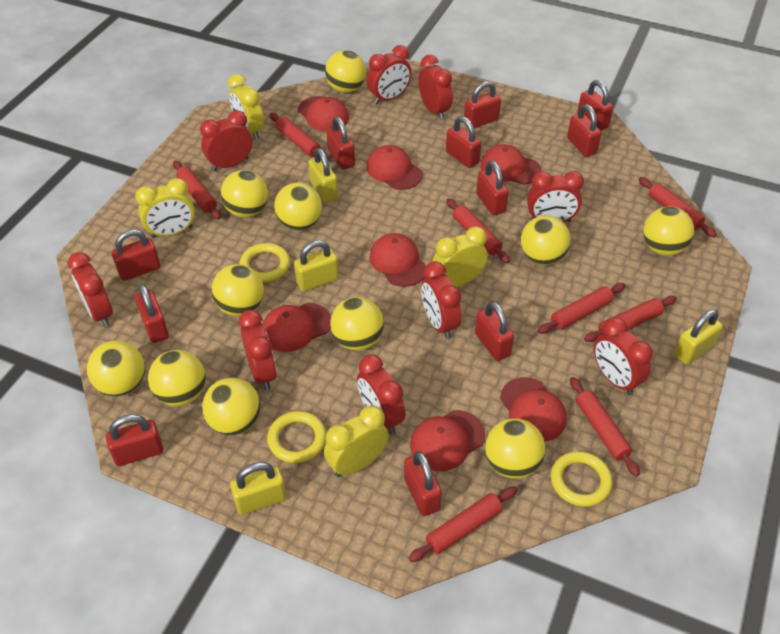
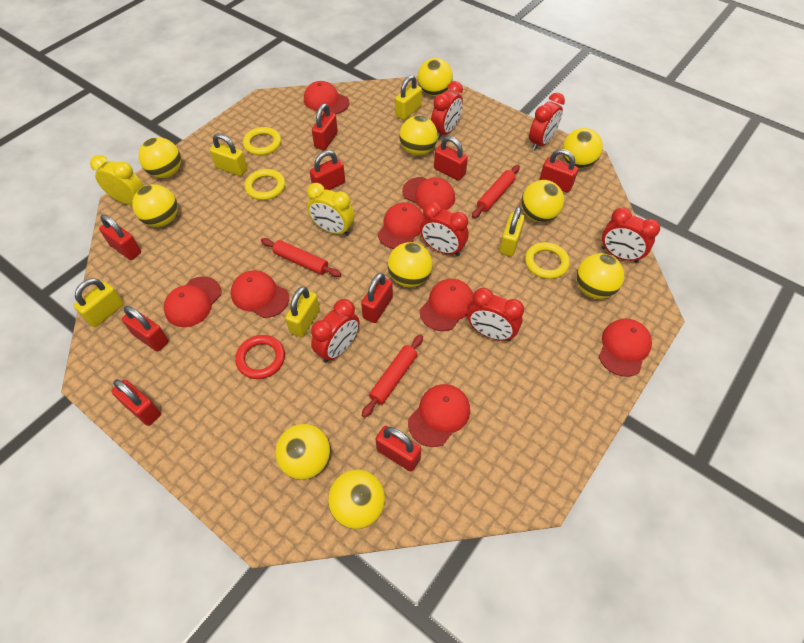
red cap: [263,303,331,352] [298,96,349,132] [367,145,423,190] [370,233,426,287] [410,410,485,471] [480,144,542,185] [500,377,567,442] = 7 -> [164,276,222,327] [231,270,289,318] [304,81,349,114] [378,202,424,249] [402,177,455,210] [408,384,470,447] [420,279,473,331] [599,319,652,377] = 8
red clock: [67,252,113,327] [200,111,252,171] [239,310,277,390] [357,354,406,434] [367,45,411,104] [418,55,453,120] [421,261,461,339] [527,171,584,222] [594,317,653,395] = 9 -> [311,299,359,363] [420,202,469,256] [431,81,463,140] [468,288,524,341] [529,93,565,151] [602,207,660,263] = 6
red padlock: [106,414,163,466] [112,229,160,281] [135,284,169,343] [326,117,355,170] [404,451,442,516] [446,116,481,168] [464,81,501,128] [475,301,514,361] [476,161,509,216] [567,104,602,157] [577,80,613,131] = 11 -> [99,215,141,260] [111,379,161,426] [122,306,168,351] [310,150,345,190] [312,103,338,150] [361,273,393,323] [376,426,421,472] [434,136,468,181] [539,149,578,193] = 9
red ring: none = 0 -> [235,335,285,379] = 1
red rolling pin: [173,161,221,220] [269,113,328,159] [409,486,517,562] [446,198,510,263] [538,283,626,334] [570,377,640,477] [584,296,677,342] [638,177,717,237] = 8 -> [261,238,341,277] [362,334,423,418] [472,165,520,218] = 3
yellow ball: [87,341,145,396] [148,350,206,406] [202,378,261,436] [211,264,264,316] [221,170,268,218] [274,182,322,230] [325,50,366,93] [330,297,384,350] [485,418,545,479] [521,215,571,265] [643,207,694,256] = 11 -> [132,184,178,227] [139,137,181,178] [275,424,331,480] [328,470,385,529] [388,242,433,287] [399,115,438,156] [418,58,453,96] [521,180,564,222] [562,128,603,168] [576,253,624,299] = 10
yellow clock: [135,178,195,238] [228,74,264,140] [324,405,389,477] [432,226,488,287] = 4 -> [90,155,144,205] [307,183,354,236] = 2
yellow padlock: [230,462,286,515] [294,240,339,291] [308,148,338,202] [674,309,723,365] = 4 -> [74,278,124,327] [210,133,247,176] [285,286,320,337] [395,75,422,120] [499,207,525,256] = 5

